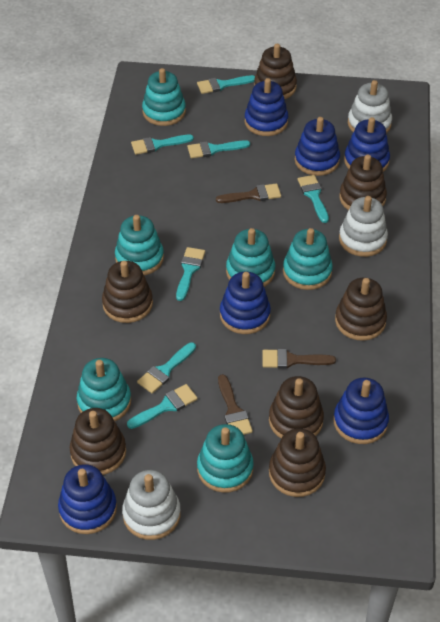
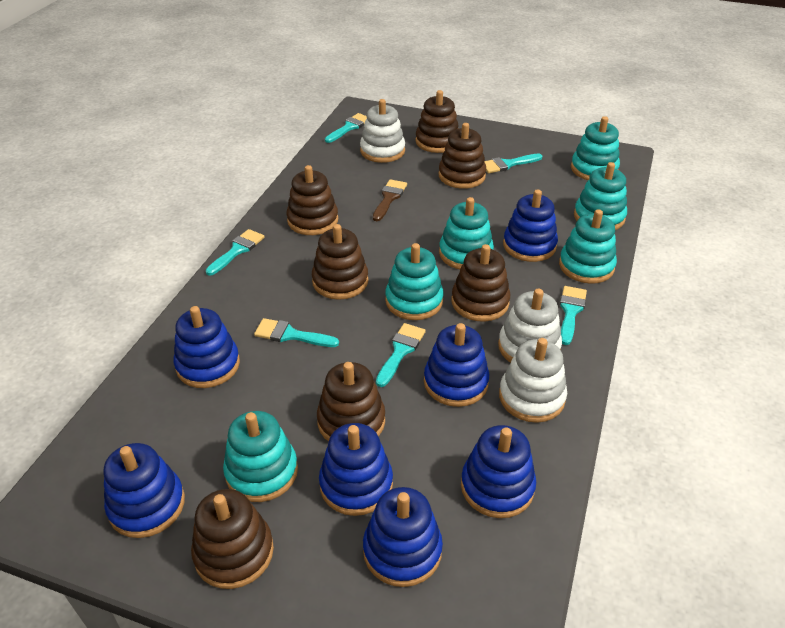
blue stacking toy: [58,464,117,534] [220,272,271,334] [245,78,288,136] [295,117,340,176] [333,378,389,444] [344,117,390,172] = 6 -> [103,443,185,538] [174,306,240,388] [319,423,393,516] [363,487,443,587] [424,323,489,407] [461,425,536,518] [503,189,558,262] = 7
brown brush: [216,183,281,203] [218,374,253,435] [262,349,336,369] = 3 -> [373,179,407,221] = 1
turquoise brush: [127,384,198,429] [131,135,194,155] [137,342,196,394] [176,247,205,301] [187,140,250,158] [197,75,255,94] [298,175,329,223] = 7 -> [206,229,265,276] [254,318,339,347] [325,113,367,143] [376,323,426,387] [484,154,542,173] [560,286,587,345] = 6

